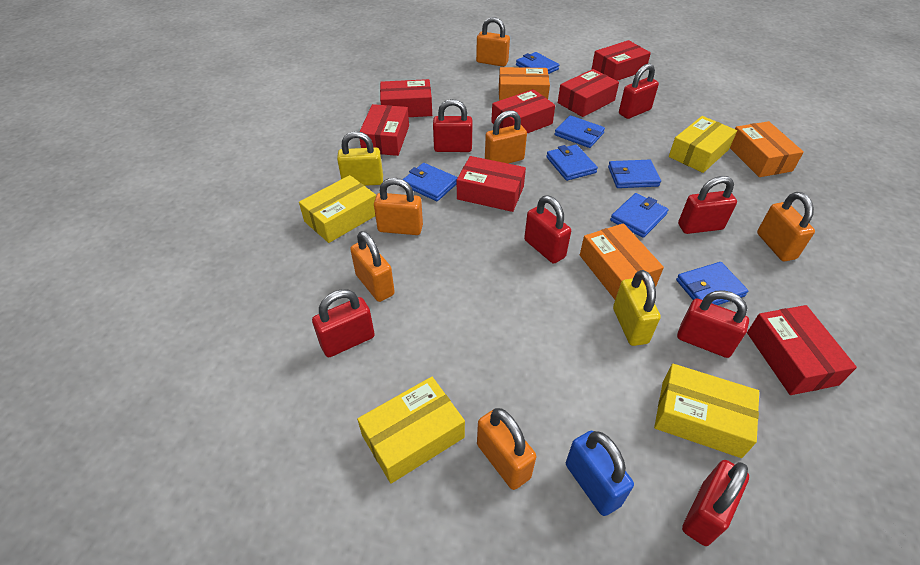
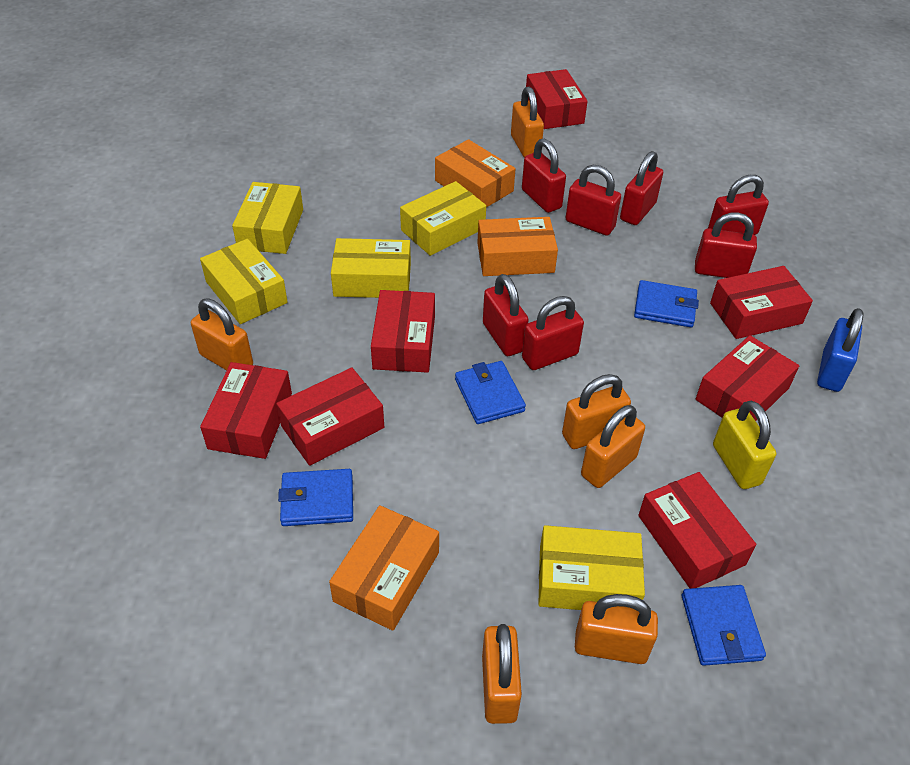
blue wallet: [403,163,458,201] [516,52,559,74] [546,145,598,181] [555,115,605,148] [608,160,661,188] [610,193,668,238] [676,262,748,305] = 7 -> [278,469,353,526] [455,361,526,424] [634,280,699,327] [682,585,766,666] = 4
yellow box: [299,175,376,243] [357,377,465,484] [654,364,759,458] [669,116,737,173] = 4 -> [200,239,288,324] [232,182,303,254] [331,238,411,298] [400,181,486,256] [538,525,645,610] = 5
yellow padlock: [337,131,383,186] [613,270,661,346] = 2 -> [713,400,776,489] = 1

